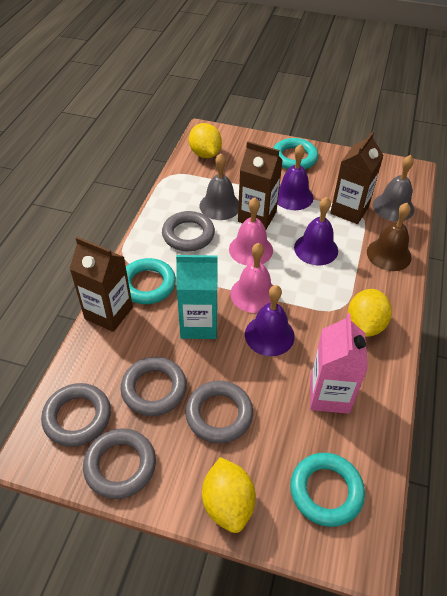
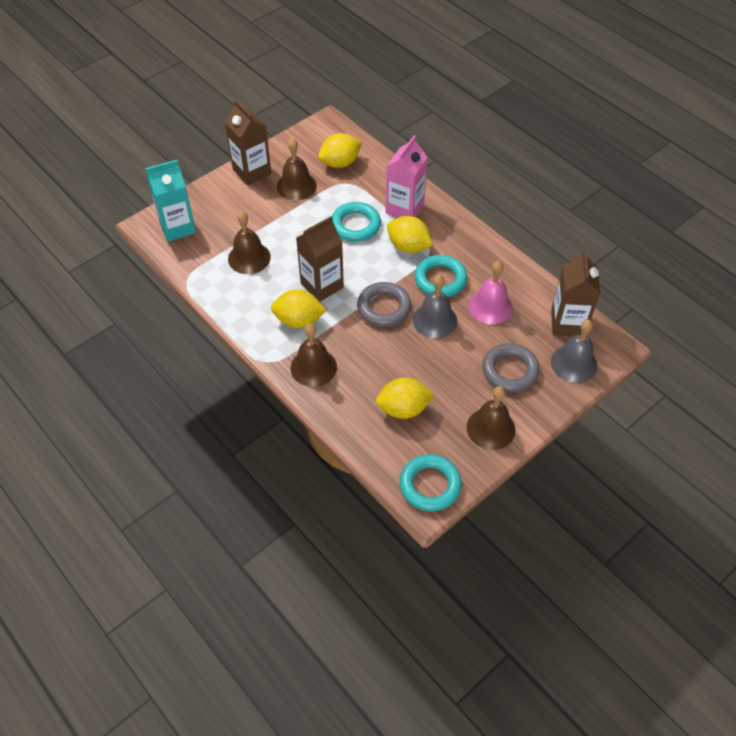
brown bell: [367,203,412,271] = 1 -> [228,211,271,274] [277,138,317,200] [291,323,337,387] [467,386,515,450] = 4
grey ring: [41,383,111,447] [83,428,156,499] [120,357,187,416] [162,211,215,251] [185,381,253,444] = 5 -> [357,282,411,327] [482,343,540,392] = 2
pink bell: [229,197,273,266] [231,243,274,313] = 2 -> [468,261,513,324] = 1
purple bell: [245,285,295,356] [278,144,313,210] [294,197,338,265] = 3 -> none = 0
yellow lemon: [189,123,222,158] [202,457,256,533] [348,289,392,337] = 3 -> [271,290,326,328] [318,133,362,168] [376,378,434,419] [387,216,433,253] = 4

